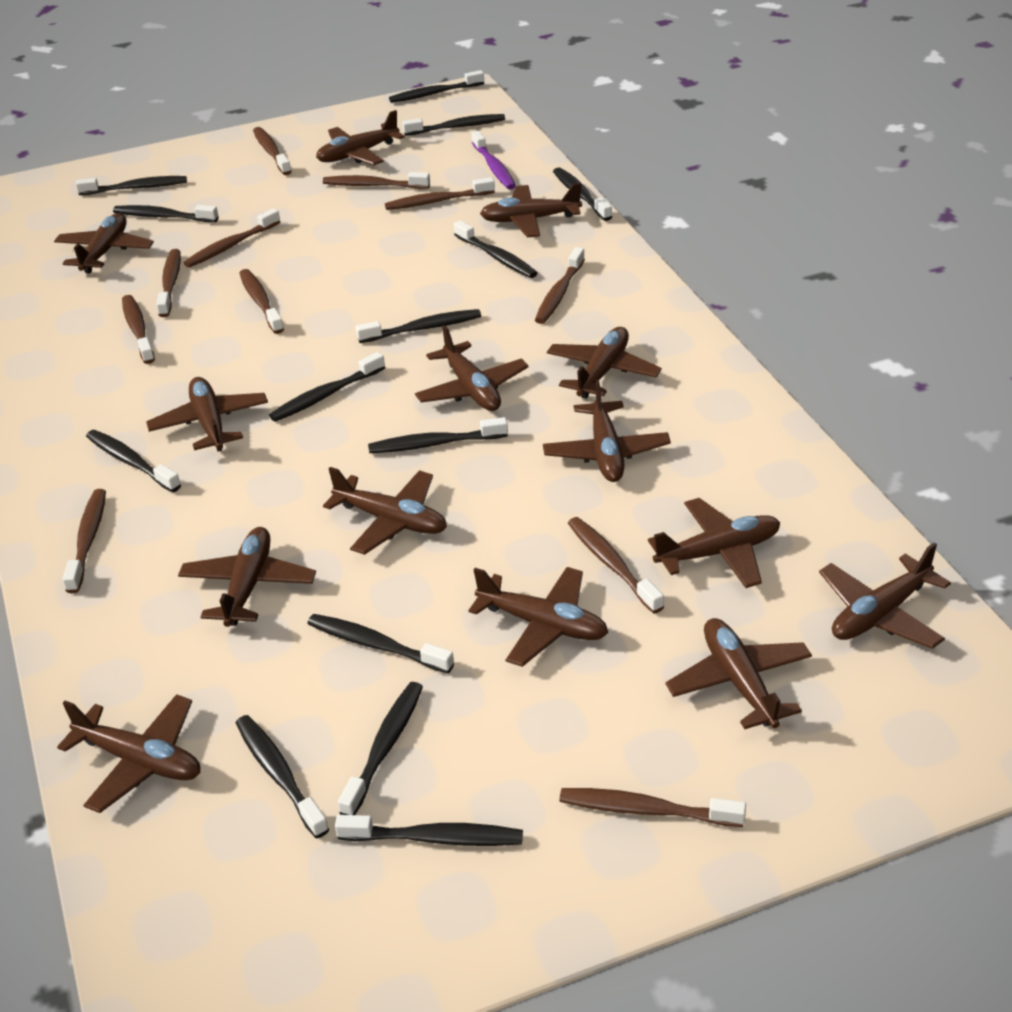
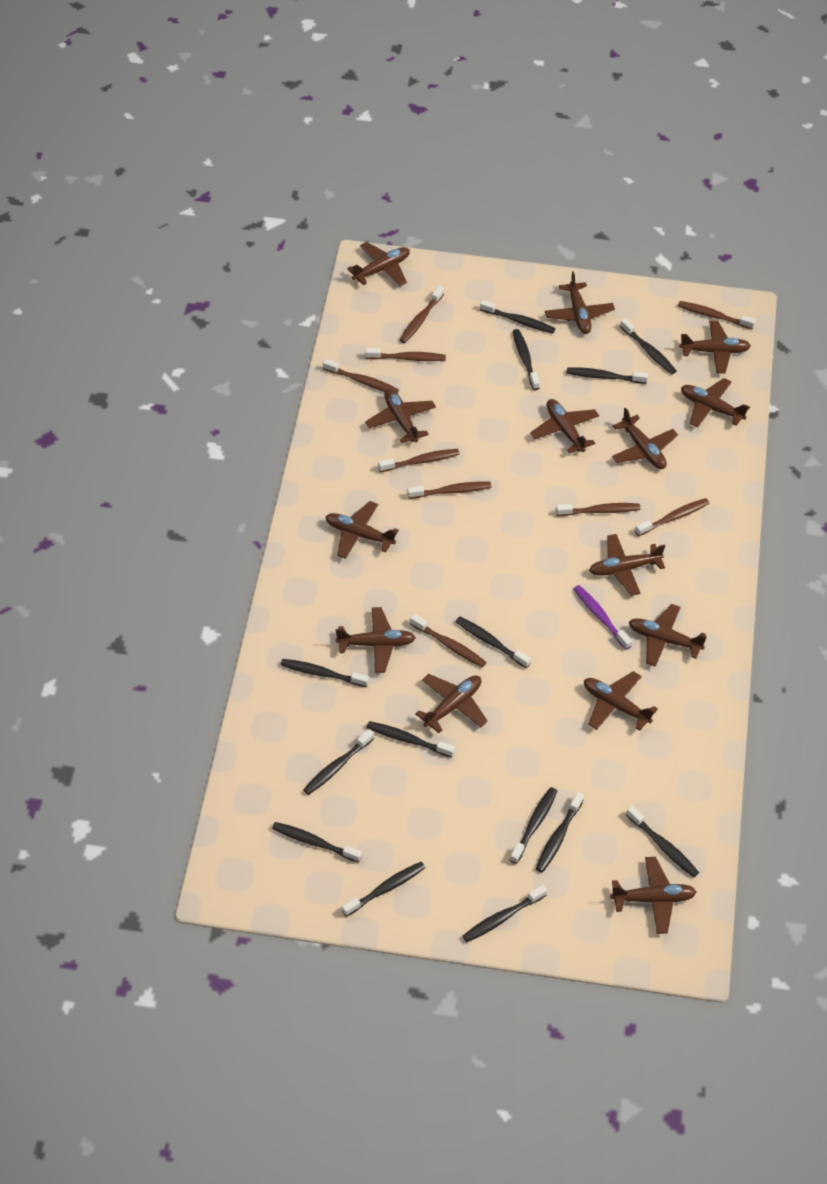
brown toothbrush: [63,489,106,593] [122,295,155,364] [157,249,181,317] [183,208,280,268] [239,269,284,334] [253,127,292,175] [323,172,430,189] [385,177,495,210] [535,247,585,324] [560,788,746,827] [568,517,664,614] = 11 -> [323,359,399,393] [365,348,446,361] [378,449,460,472] [400,286,444,343] [407,482,491,499] [410,614,486,667] [556,503,640,516] [635,498,709,536] [678,301,756,330] = 9

